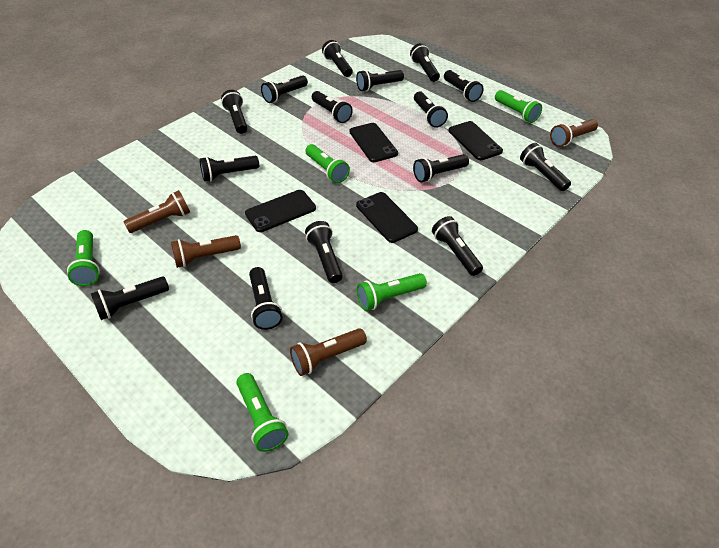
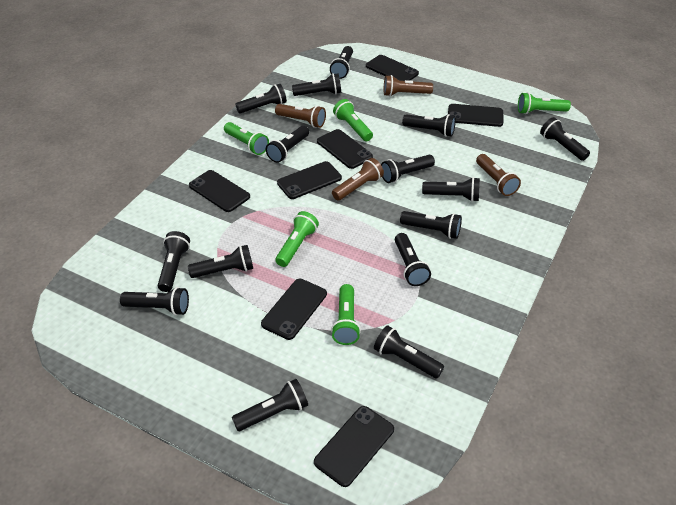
black phone: [245,190,316,232] [349,123,398,162] [356,192,418,243] [448,121,503,160] = 4 -> [189,170,250,212] [261,279,327,340] [277,161,342,199] [314,406,394,487] [317,129,373,169] [366,55,419,81] [448,104,503,127] = 7

